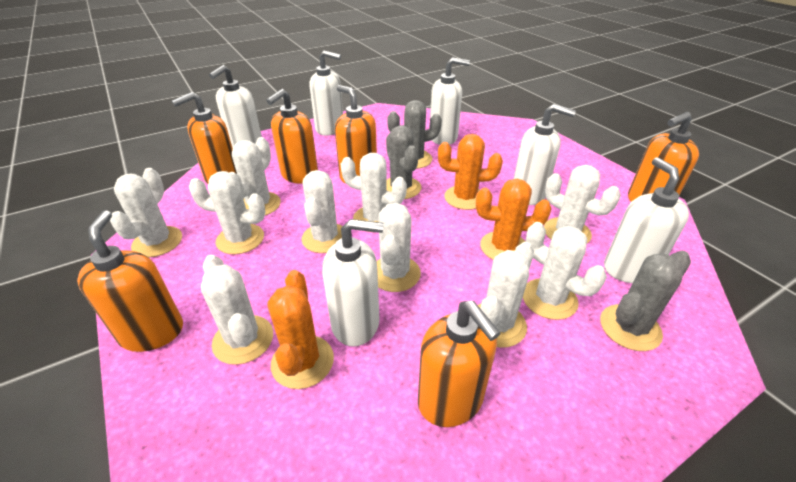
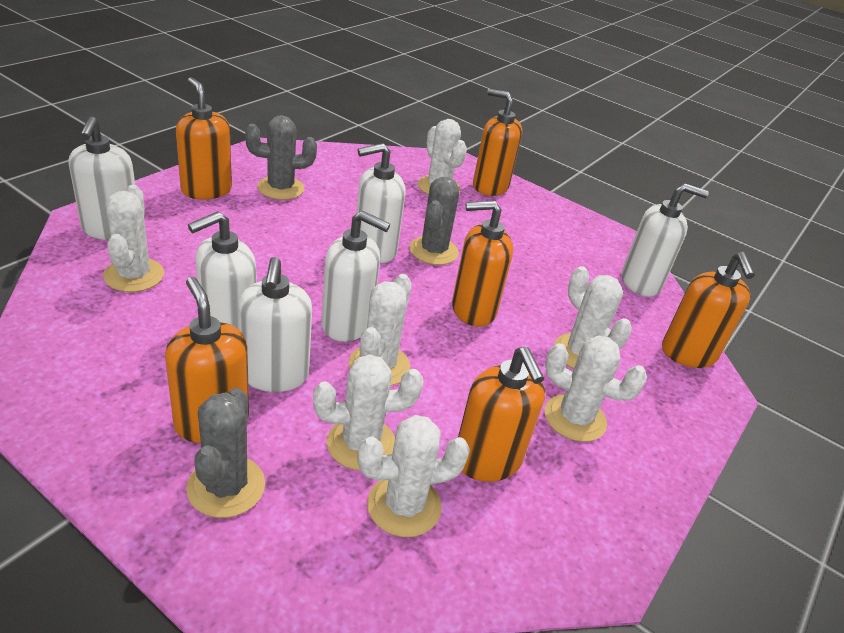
orange cactus: [268,270,334,389] [438,134,503,210] [476,179,551,260] = 3 -> none = 0
white cactus: [110,168,182,257] [189,171,265,254] [201,255,273,365] [229,137,281,215] [302,170,342,253] [341,153,407,232] [377,203,421,292] [478,242,534,348] [523,222,607,320] [544,165,621,243] = 10 -> [103,185,164,292] [313,354,424,471] [349,274,412,386] [357,415,470,537] [417,119,467,195] [545,335,647,442] [554,266,632,369] = 7

